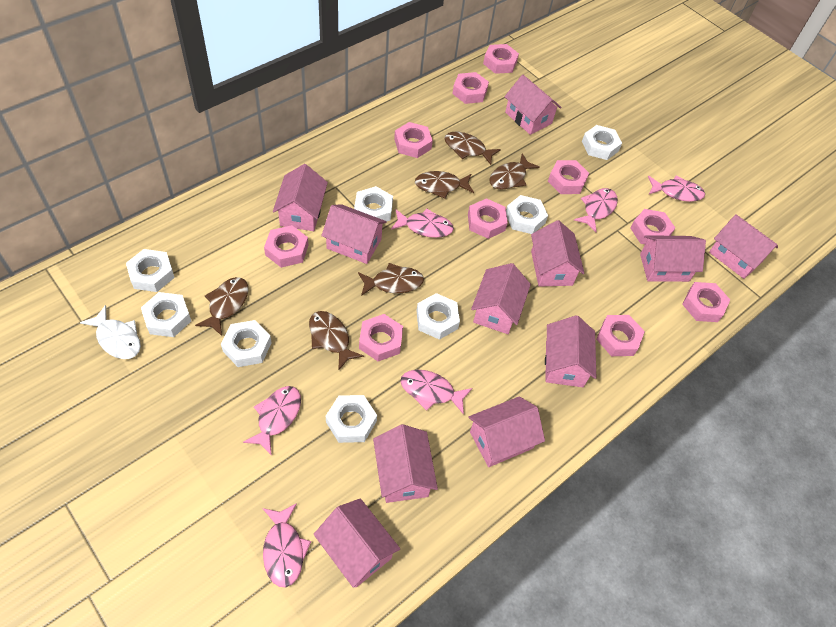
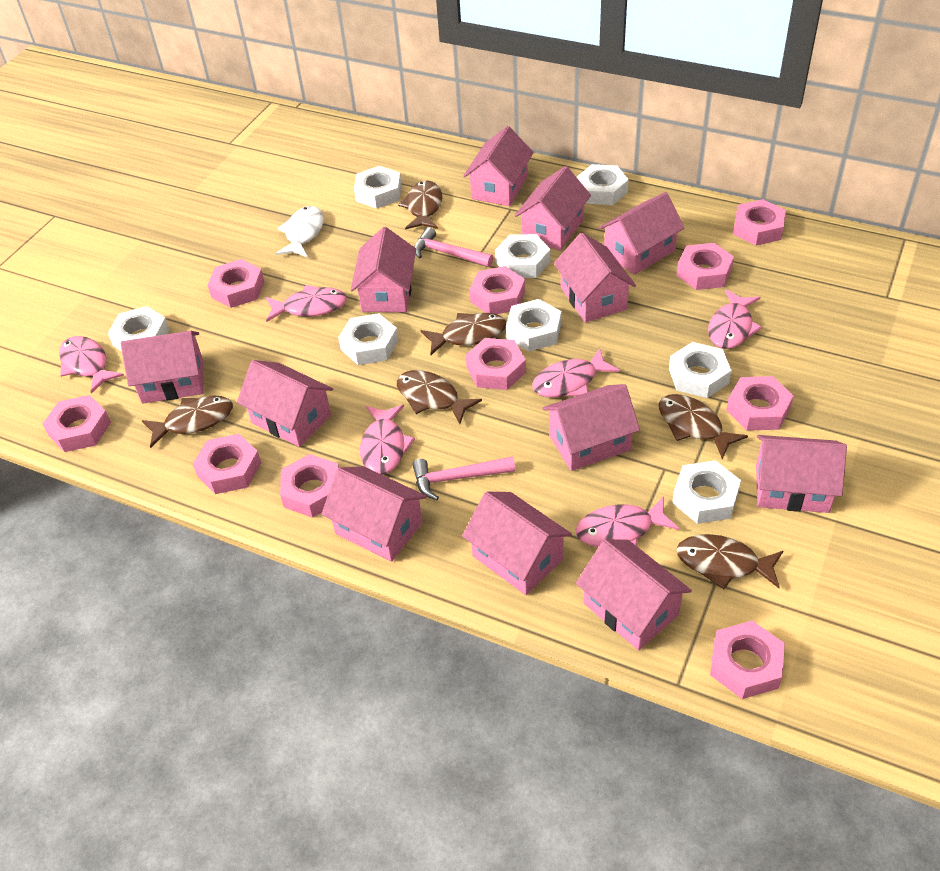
pink hammer: none = 0 -> [412,456,515,500] [414,227,493,267] = 2
pink house: [273,164,328,231] [314,498,400,588] [321,204,387,264] [373,424,438,503] [469,396,545,467] [471,263,531,334] [504,75,562,135] [531,220,585,287] [545,315,596,387] [640,235,706,282] [709,214,778,279] = 11 -> [121,331,204,404] [237,360,333,447] [322,466,427,562] [351,227,416,312] [462,492,572,595] [463,126,534,206] [515,166,591,250] [542,384,640,471] [554,233,636,323] [576,539,692,650] [599,192,685,275] [756,435,847,513] = 12

